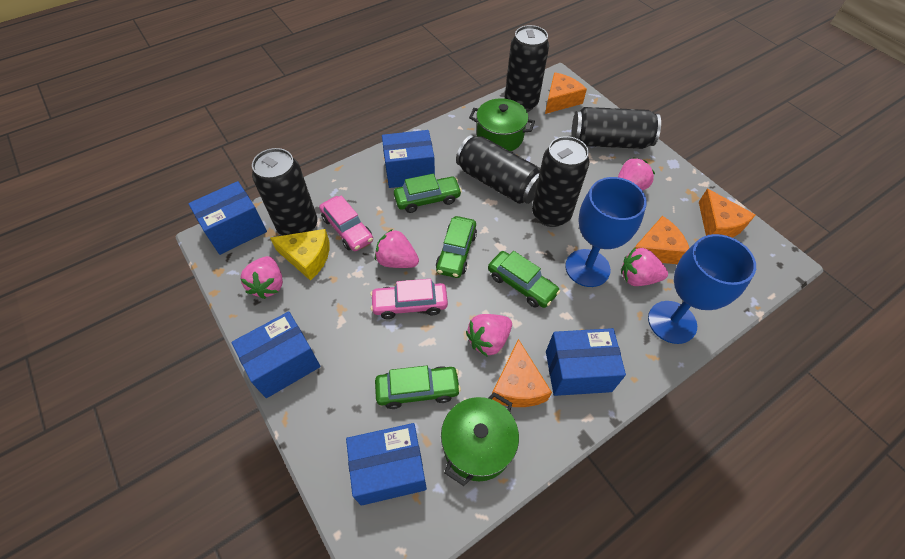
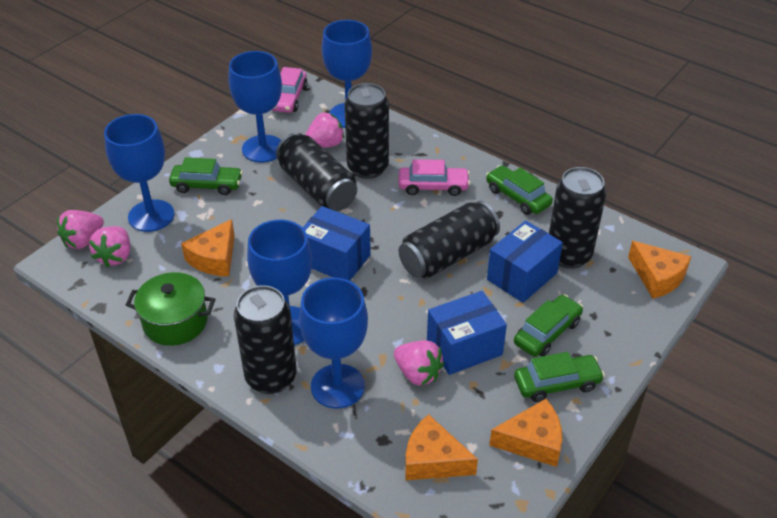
blue box: [188,181,267,255] [232,311,320,398] [346,423,427,506] [382,130,435,188] [546,328,626,396] = 5 -> [302,206,371,281] [427,291,507,375] [487,221,563,303] = 3
blue goblet: [565,177,647,287] [648,234,756,344] = 2 -> [104,114,174,232] [229,51,282,163] [247,220,312,345] [299,278,368,409] [322,20,372,128] = 5
green pot: [441,392,519,486] [469,98,535,151] = 2 -> [126,272,215,346] = 1
pink strawberry: [240,256,283,299] [375,229,419,268] [466,314,512,356] [618,157,655,191] [621,247,668,286] = 5 -> [57,210,104,249] [89,226,130,267] [305,112,344,148] [394,340,444,386] = 4
yellow cheese: [270,229,330,281] = 1 -> none = 0

